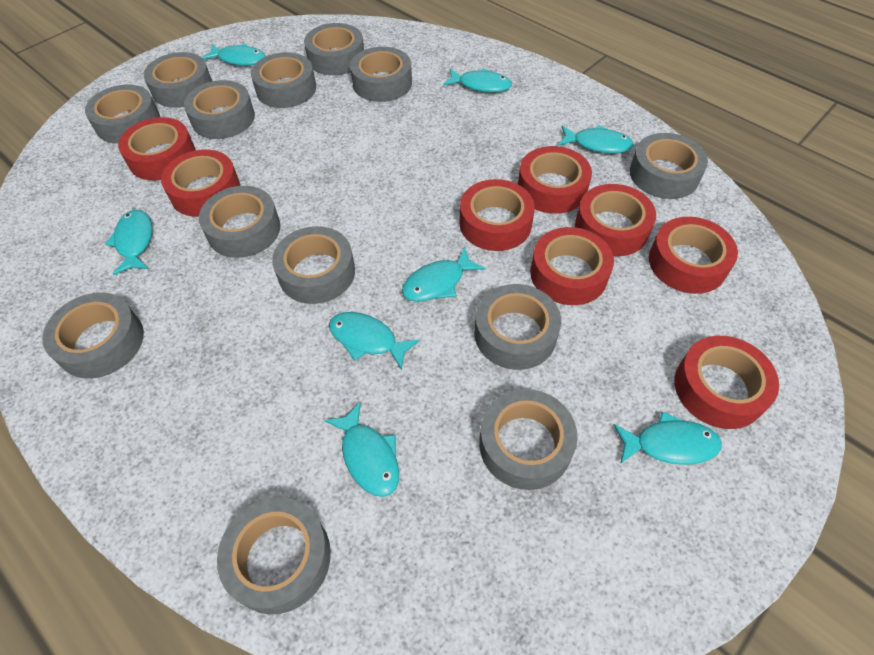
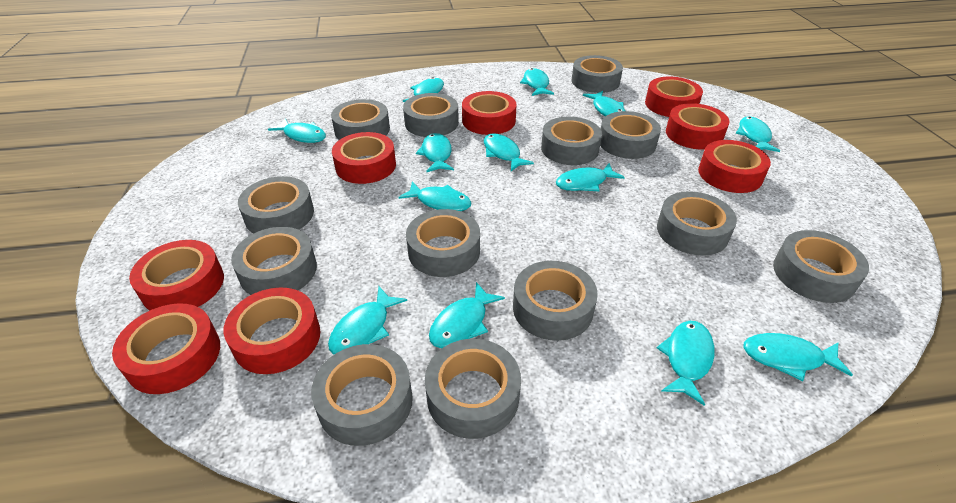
turquoise fish: [105,210,152,275] [202,43,266,66] [324,401,399,497] [329,312,420,370] [402,247,485,302] [443,68,512,93] [558,125,634,154] [613,411,722,465] = 8 -> [268,118,326,143] [328,287,407,354] [398,182,471,211] [403,77,444,102] [416,133,454,172] [429,282,505,348] [484,133,534,171] [520,68,554,96] [556,163,625,192] [583,91,625,116] [657,321,714,406] [736,116,780,152] [743,333,853,381] = 13

